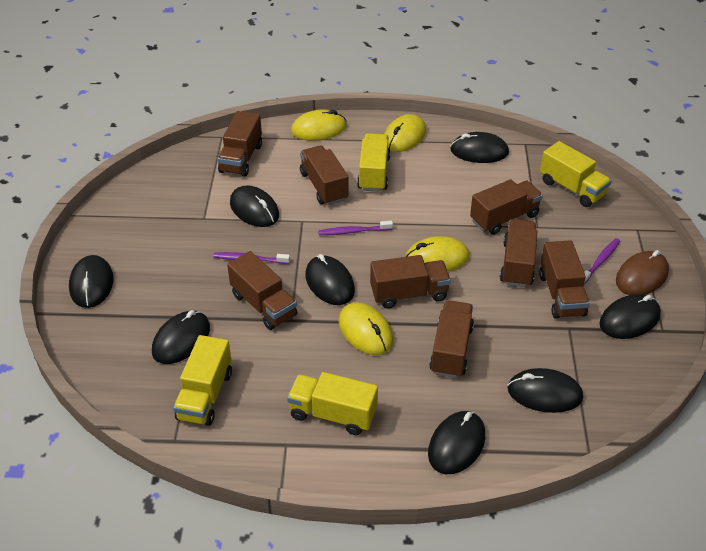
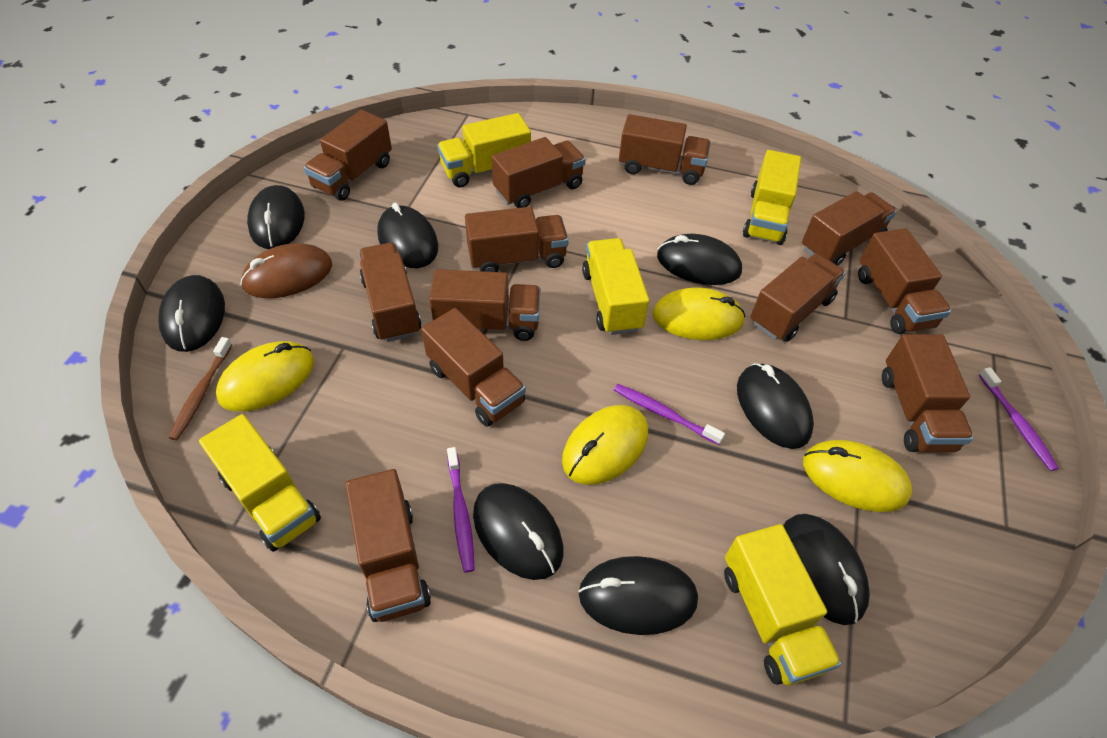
brown toothbrush: none = 0 -> [169,337,232,440] = 1
brown truck: [217,111,262,177] [227,251,297,330] [300,145,349,205] [370,255,451,309] [429,300,474,378] [470,179,543,235] [500,219,537,287] [539,240,590,319] = 8 -> [304,110,392,201] [345,469,431,622] [358,243,422,342] [421,308,526,427] [429,269,541,341] [465,207,569,272] [492,137,586,208] [619,114,711,185] [750,253,846,342] [802,191,897,266] [858,228,951,334] [882,334,973,452] = 12
yellow truck: [173,335,232,426] [287,372,378,435] [357,133,391,192] [540,141,611,207] = 4 -> [199,414,321,552] [437,113,531,188] [582,238,649,335] [724,524,841,685] [743,150,801,245] = 5

